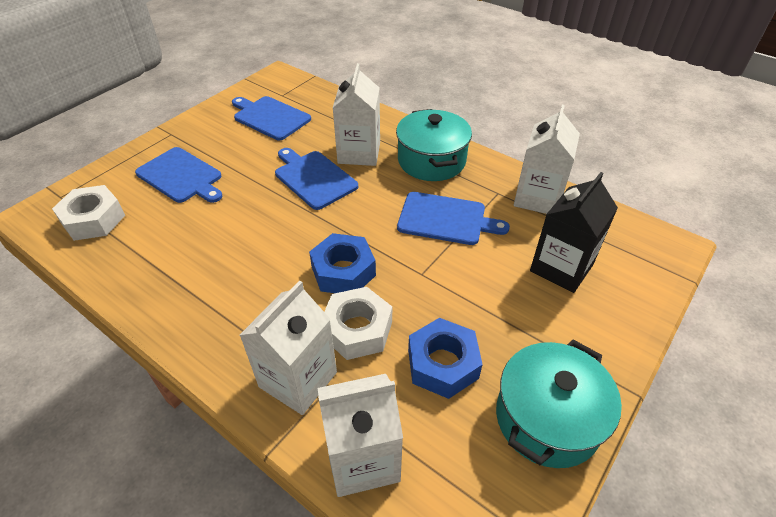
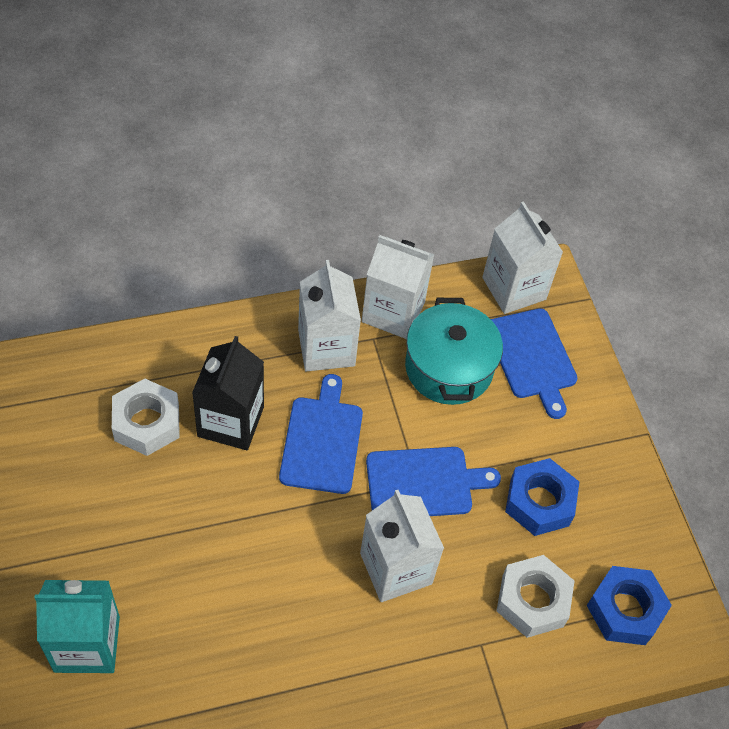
blue cutting board: [135,147,223,203] [232,96,311,140] [275,148,358,210] [397,192,510,245] = 4 -> [279,374,363,494] [366,447,501,516] [491,308,577,419] = 3
turquoise carton: none = 0 -> [35,580,120,673] = 1
turquoise pot: [396,109,472,181] [496,339,622,468] = 2 -> [405,298,503,405] = 1

